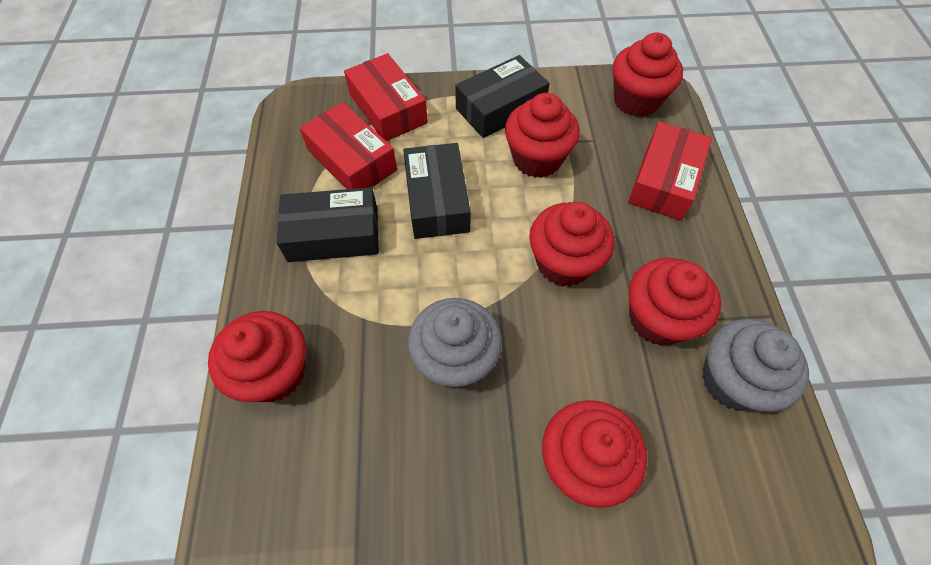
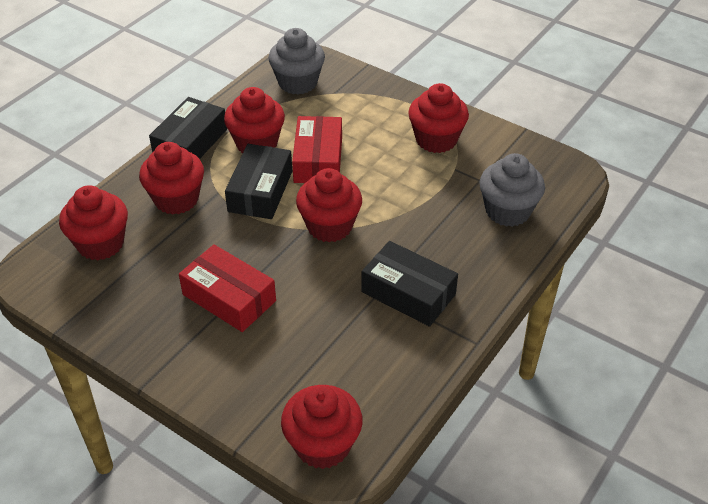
red box: [300,102,397,189] [344,53,428,141] [628,122,712,221] = 3 -> [179,244,276,332] [292,116,342,183] = 2

